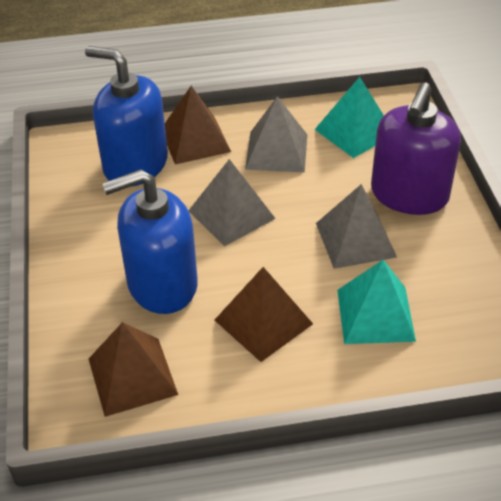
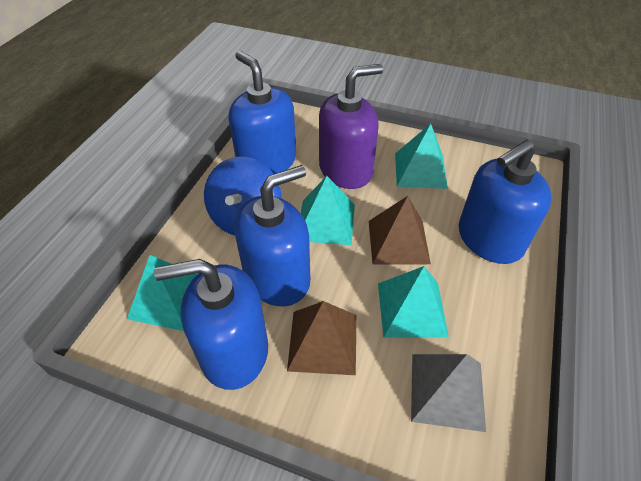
blue soap dispenser: [85,46,168,187] [102,169,198,314] = 2 -> [154,259,268,390] [229,51,296,174] [234,165,310,306] [459,140,552,264] = 4
blue spinning top: none = 0 -> [204,157,281,235] = 1
brown pyramid: [89,322,178,417] [165,86,231,164] [215,267,313,362] = 3 -> [287,301,357,375] [369,196,431,265] = 2
grey pyramid: [188,159,276,246] [245,96,307,172] [316,184,397,269] = 3 -> [411,354,486,432] = 1
turquoise pyramid: [314,77,384,158] [337,260,416,344] = 2 -> [127,255,197,331] [301,176,355,245] [378,266,449,338] [395,124,448,189] = 4

